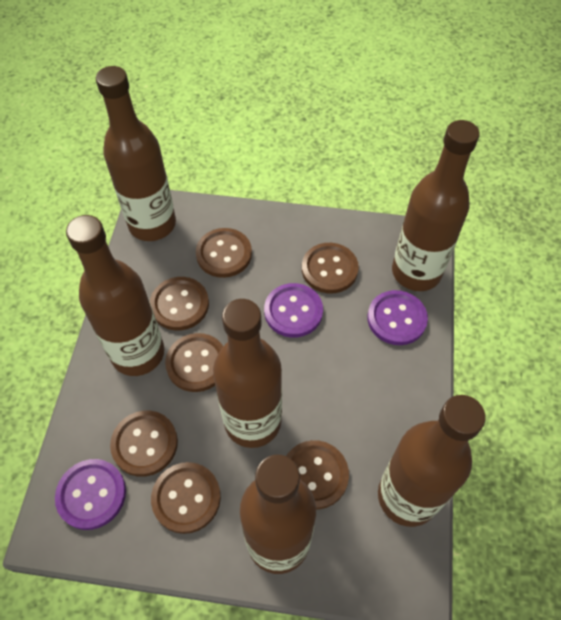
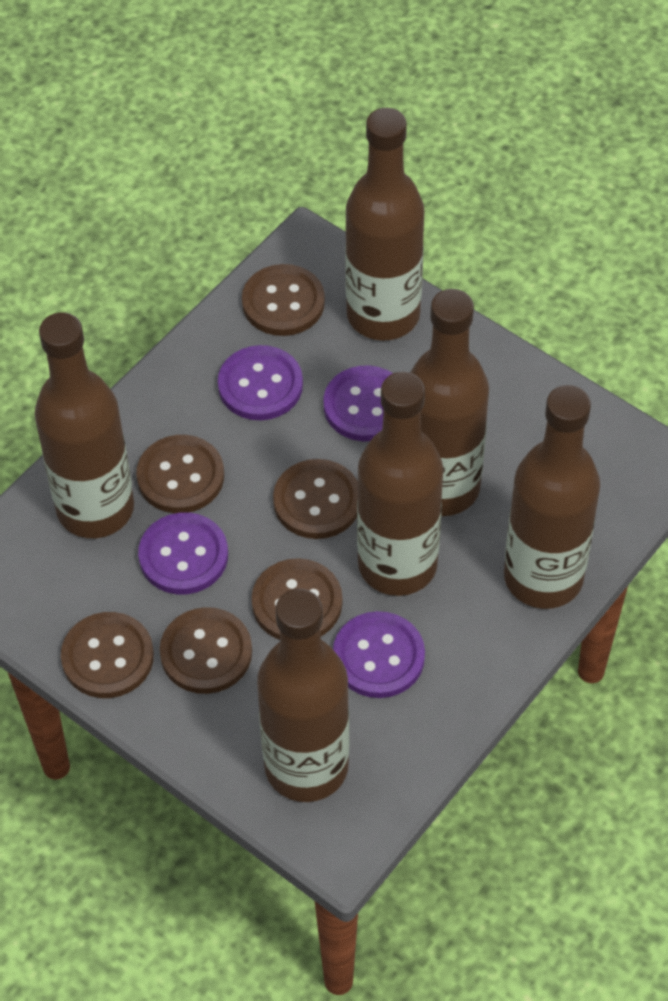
brown button: [110,411,178,477] [150,277,209,331] [151,462,221,534] [165,333,223,392] [196,228,252,278] [286,440,349,509] [302,243,359,293] = 7 -> [61,612,154,698] [136,435,224,513] [160,607,252,694] [242,264,325,336] [252,558,342,640] [273,459,358,539] = 6
purple button: [55,459,126,530] [264,283,323,338] [368,290,428,345] = 3 -> [138,512,228,594] [218,345,303,420] [323,366,393,441] [333,611,425,698] = 4

